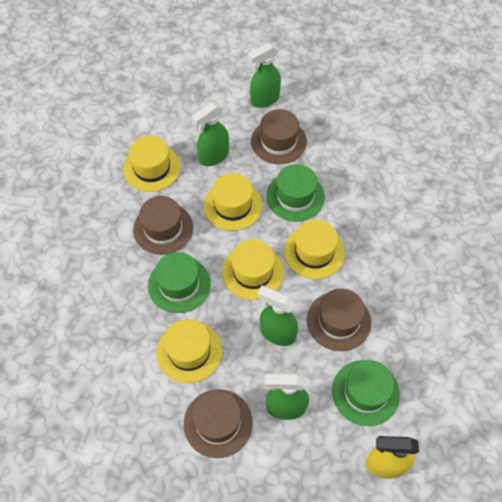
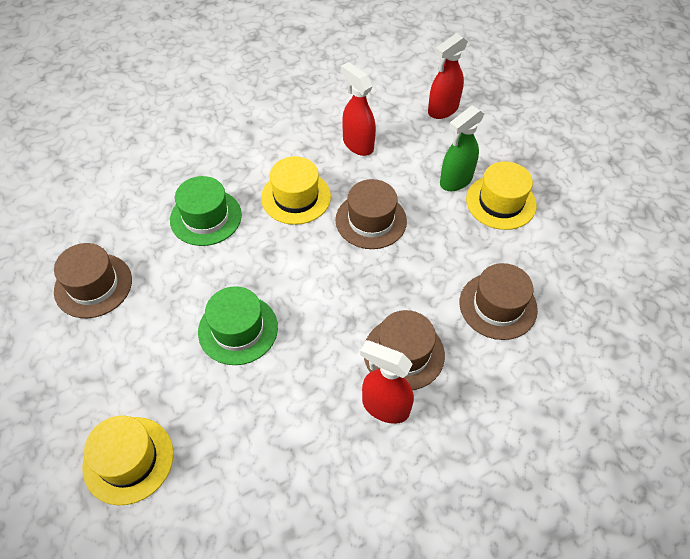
green hat: [148,252,211,313] [266,164,325,222] [332,360,400,426] = 3 -> [170,176,242,246] [198,286,278,365] = 2
green spray bottle: [192,102,229,166] [248,43,281,108] [257,286,298,346] [265,373,309,420] = 4 -> [440,105,485,191] = 1
red spray bottle: none = 0 -> [341,62,376,156] [360,340,414,424] [428,33,468,119] = 3
yellow hat: [123,136,181,192] [156,319,222,383] [203,173,262,231] [222,239,284,300] [284,220,345,279] = 5 -> [82,416,174,505] [261,156,331,225] [466,161,537,230] = 3
yellow spray bottle: [366,436,419,479] = 1 -> none = 0

